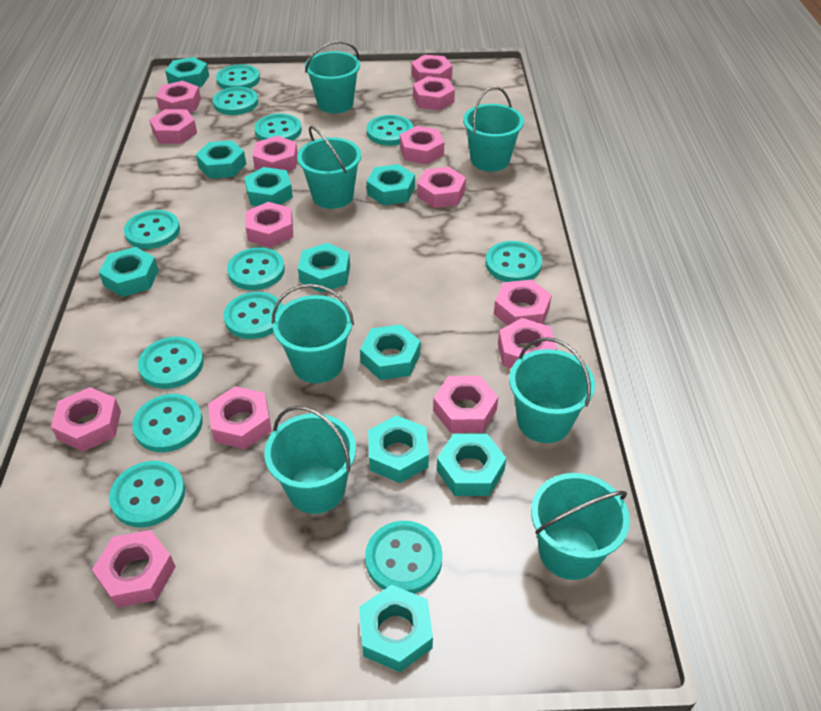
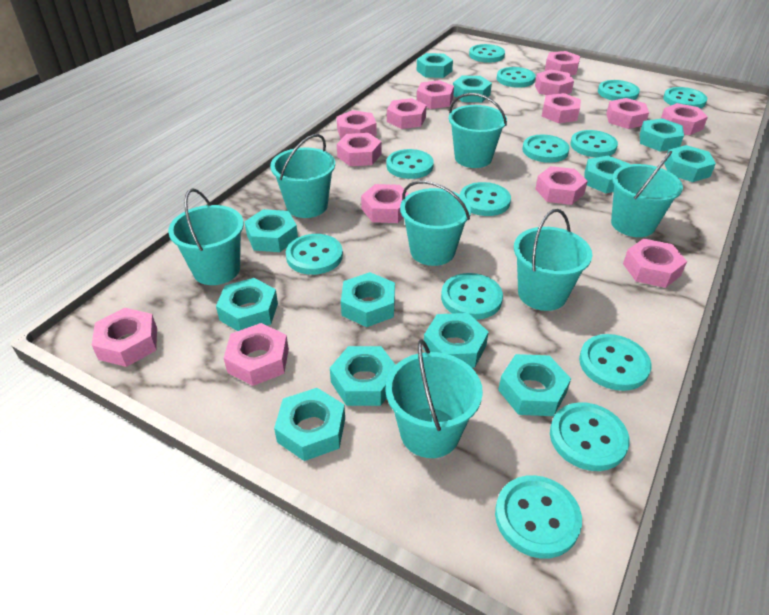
turquoise button: [109,461,185,527] [124,210,180,249] [132,394,203,452] [138,337,204,389] [213,87,258,115] [216,64,260,89] [223,292,283,339] [227,247,285,290] [254,113,302,141] [365,521,442,594] [367,115,413,146] [486,241,542,282] = 12 -> [286,234,343,275] [387,149,434,179] [441,273,503,320] [460,182,511,216] [469,44,505,63] [495,475,582,559] [497,67,536,88] [522,135,570,163] [550,402,629,471] [571,130,618,158] [579,334,652,391] [598,80,640,101] [663,87,707,108] = 13
turquoise nut: [99,247,159,297] [165,57,209,87] [196,140,246,179] [244,167,293,206] [298,243,350,293] [359,585,433,672] [360,324,420,380] [367,164,415,206] [368,415,429,483] [437,434,506,496] = 10 -> [216,278,278,331] [244,209,298,252] [274,388,345,461] [330,346,395,406] [341,272,395,327] [416,53,453,78] [423,313,489,368] [453,76,492,102] [498,354,571,416] [585,156,630,193] [640,118,684,151] [664,145,716,182] = 12

